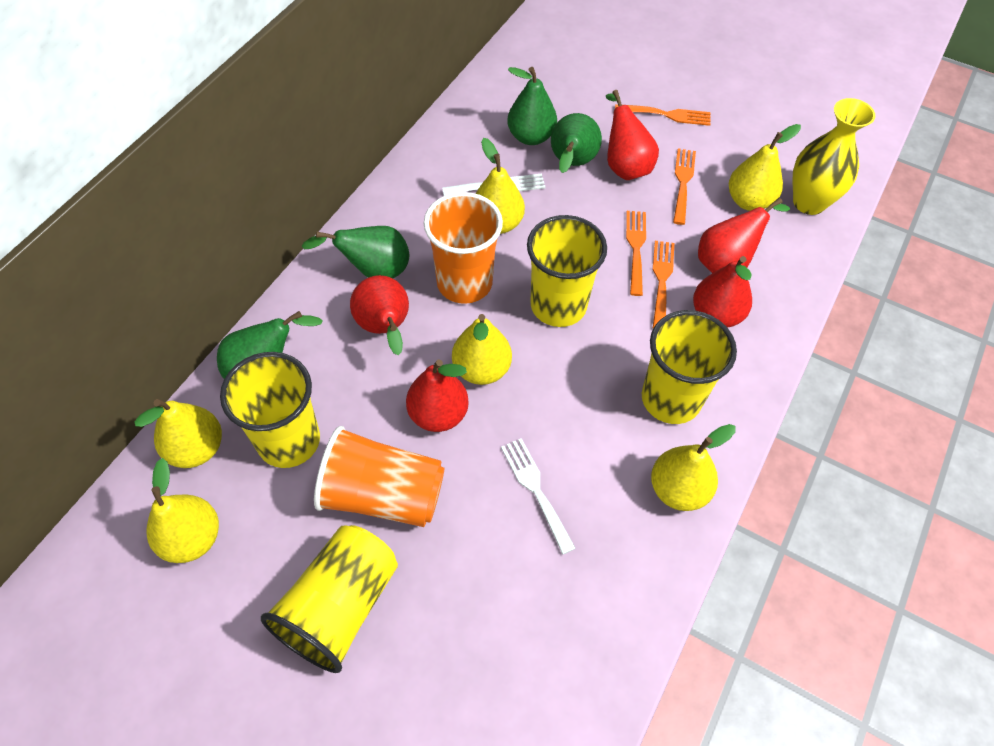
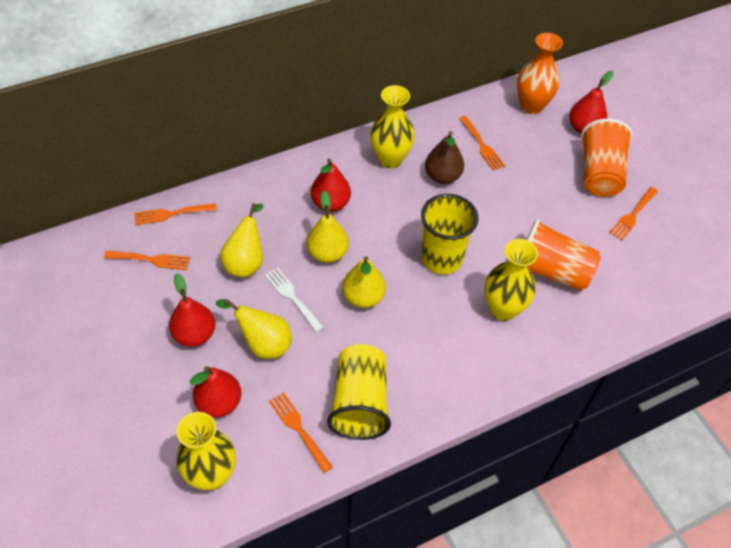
brown pear: none = 0 -> [425,131,464,184] = 1
green pear: [217,311,323,379] [302,226,409,278] [507,67,557,145] [551,113,602,173] = 4 -> none = 0
orange fork: [615,104,711,126] [626,211,646,296] [653,241,675,328] [673,149,696,225] = 4 -> [104,251,190,270] [134,203,217,225] [269,392,333,473] [459,116,505,171] [609,187,658,240] = 5
orange vase: none = 0 -> [517,33,563,114] = 1
red pear: [350,275,409,355] [406,360,469,432] [606,90,659,180] [693,256,752,328] [698,197,790,273] = 5 -> [169,273,215,347] [190,366,241,418] [311,159,351,212] [569,71,614,134] = 4
white fork: [442,173,545,196] [501,438,576,555] = 2 -> [265,267,324,332] = 1
yellow cup: [220,352,320,468] [261,525,398,673] [527,215,607,327] [642,310,737,424] = 4 -> [327,344,391,440] [421,194,479,274] = 2
yellow pear: [134,399,222,468] [146,458,219,563] [452,314,512,385] [475,138,525,234] [651,424,736,511] [729,124,801,211] = 6 -> [216,299,292,359] [220,203,263,277] [307,190,349,263] [342,256,386,308] = 4
yellow vase: [793,98,875,215] = 1 -> [176,412,236,490] [370,85,415,168] [484,239,538,321] = 3

